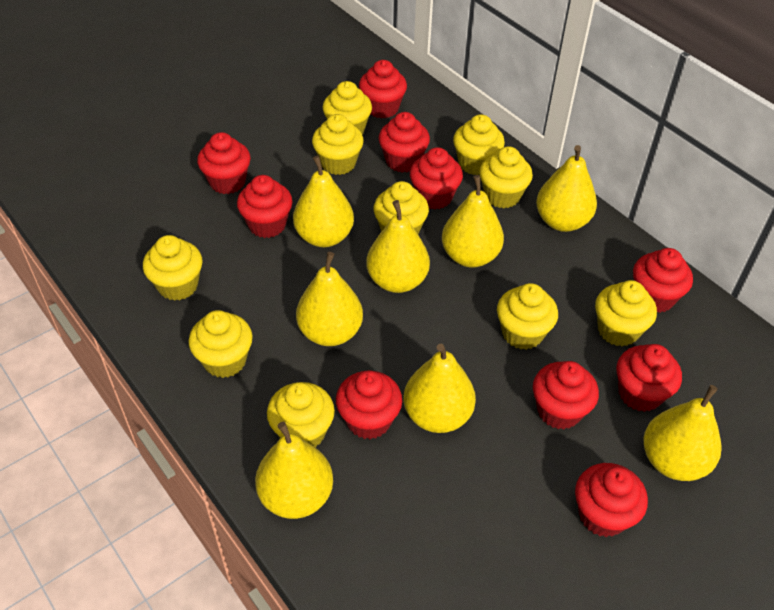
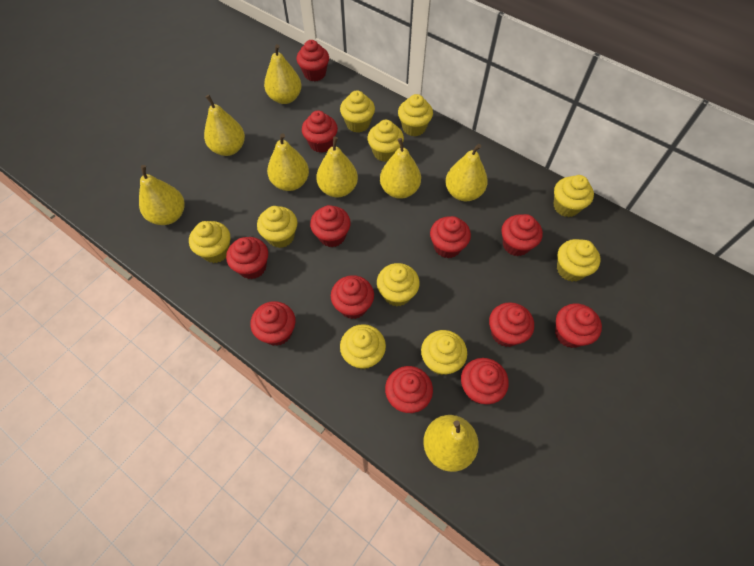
red cupcake: [197,132,251,194] [237,175,292,238] [336,370,402,439] [359,60,407,118] [379,112,430,173] [410,147,463,209] [533,361,599,429] [575,463,648,537] [616,344,682,412] [633,248,693,313] = 10 -> [226,237,268,279] [251,301,295,346] [297,40,329,81] [302,111,338,153] [310,205,351,247] [331,275,374,319] [385,366,433,413] [430,216,471,258] [461,358,509,404] [489,302,534,347] [501,214,543,256] [555,303,602,348] = 12

